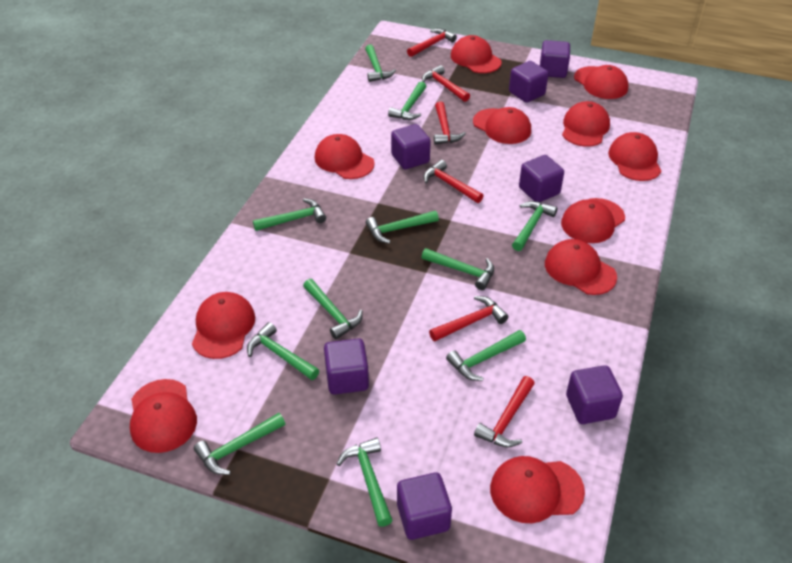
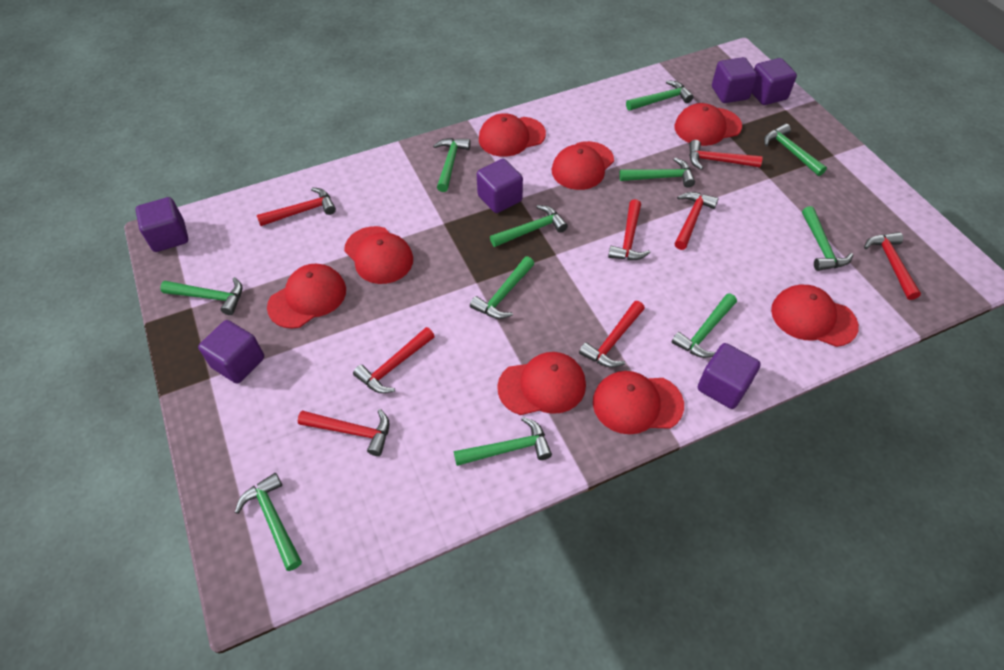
purple cube: [324,338,369,395] [391,124,431,169] [397,473,452,540] [509,61,548,103] [519,155,564,202] [540,40,570,78] [566,365,623,424] = 7 -> [135,197,188,252] [198,320,264,384] [477,159,523,213] [698,343,761,409] [712,57,757,103] [752,58,797,105] = 6
red cap: [130,379,197,453] [192,292,255,359] [315,134,375,179] [451,35,502,73] [473,107,531,144] [490,456,585,523] [545,239,617,295] [561,198,625,243] [562,101,610,147] [574,65,629,99] [608,132,661,181] = 11 -> [267,264,346,329] [344,226,413,284] [479,113,546,157] [497,352,586,415] [552,141,614,190] [593,371,684,434] [674,103,742,146] [771,285,859,347] = 8
red hammer: [407,28,457,57] [422,65,470,102] [423,160,483,203] [429,296,509,341] [434,101,466,145] [474,376,535,447] = 6 -> [257,187,336,226] [298,409,390,456] [353,327,435,393] [579,301,645,368] [608,199,651,260] [675,192,718,250] [689,140,762,170] [864,232,921,300] = 8

